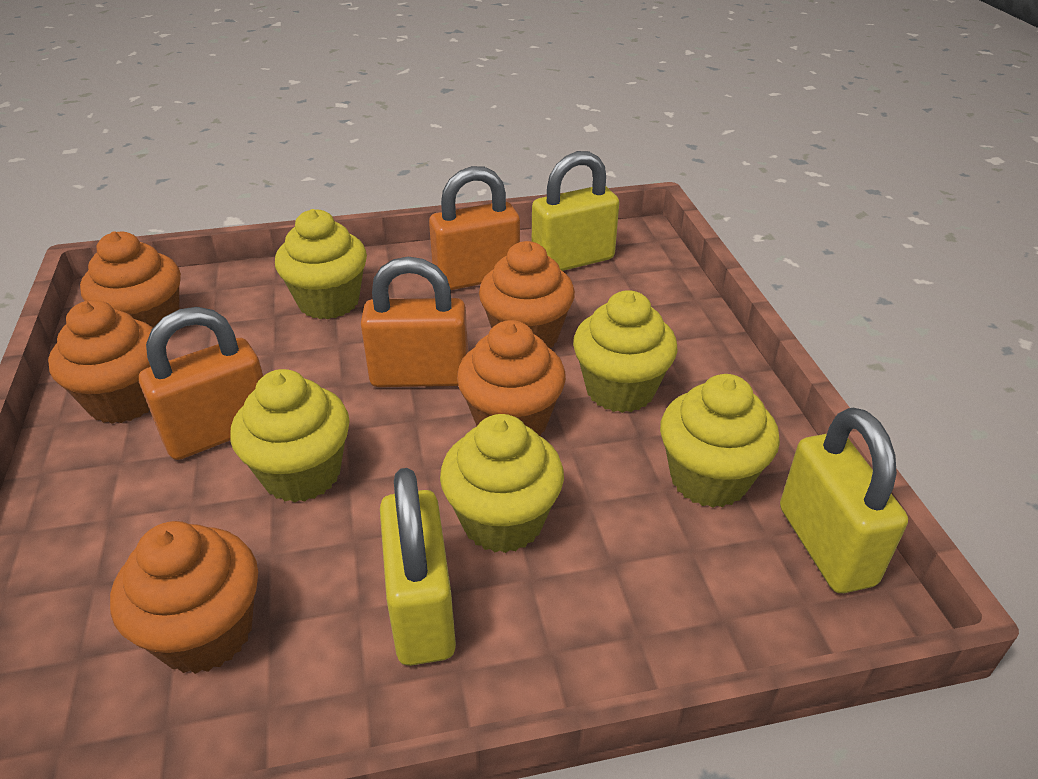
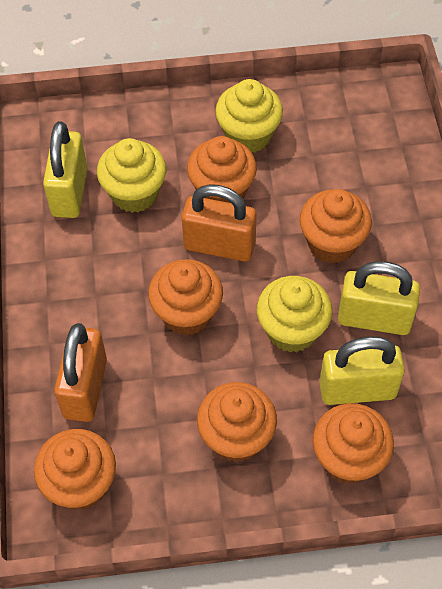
orange cupcake: [48,300,153,424] [80,231,181,328] [110,521,258,674] [457,320,566,436] [479,241,575,348] = 5 -> [34,429,116,510] [148,259,223,336] [187,136,257,203] [197,382,277,462] [300,189,372,264] [313,403,394,484] = 6
orange padlock: [139,307,263,460] [361,257,468,387] [429,166,520,290] = 3 -> [54,323,107,422] [182,184,257,262] = 2
yellow cupcake: [230,369,350,503] [275,209,367,319] [440,414,564,553] [573,290,677,413] [660,374,780,508] = 5 -> [97,138,166,213] [215,79,283,153] [257,276,332,353] = 3

